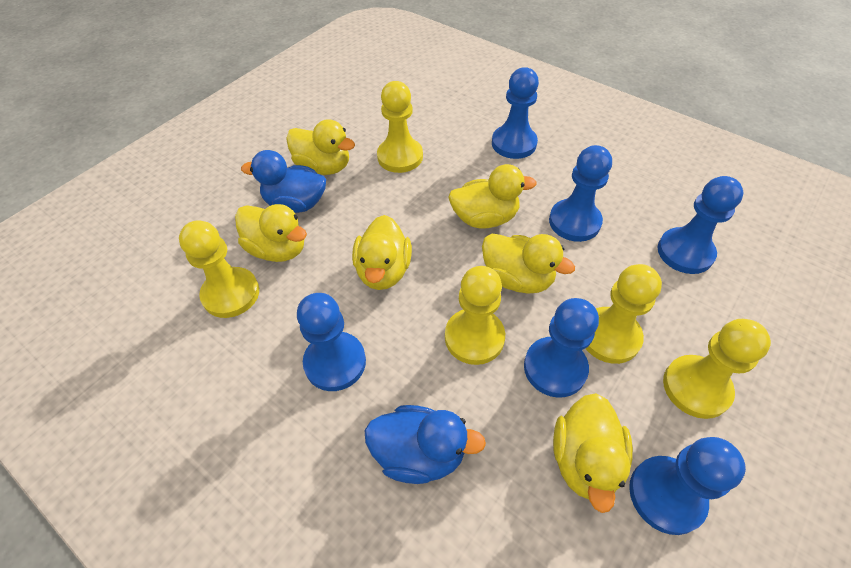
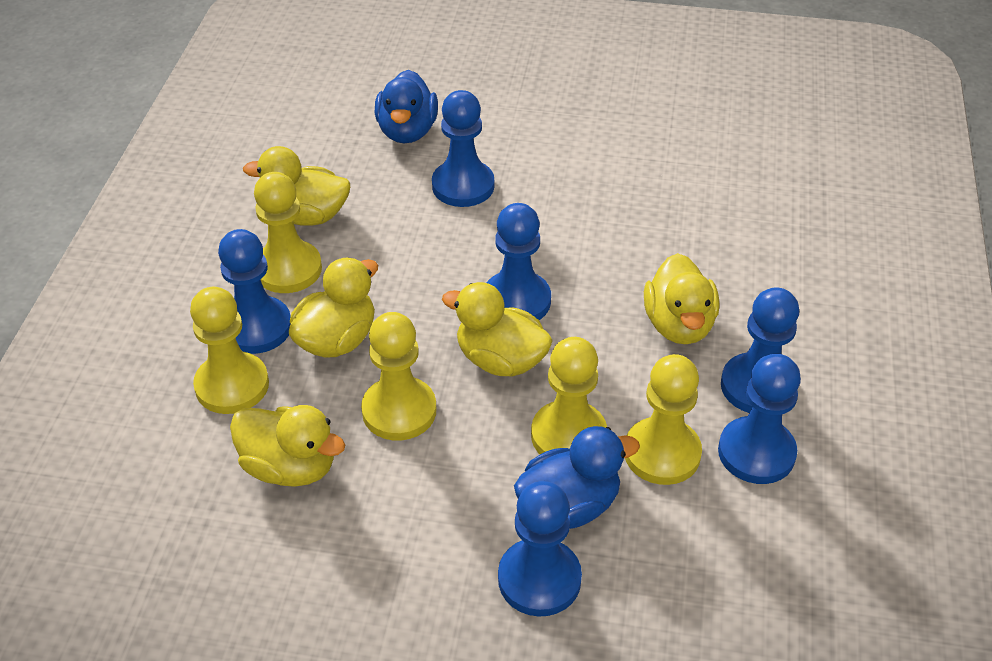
yellow duck: [235,204,307,262] [286,119,355,175] [352,215,412,290] [448,164,537,229] [482,234,575,293] [553,393,633,513] = 6 -> [230,405,345,487] [243,146,350,226] [289,257,378,357] [442,282,553,377] [644,253,719,344] = 5

